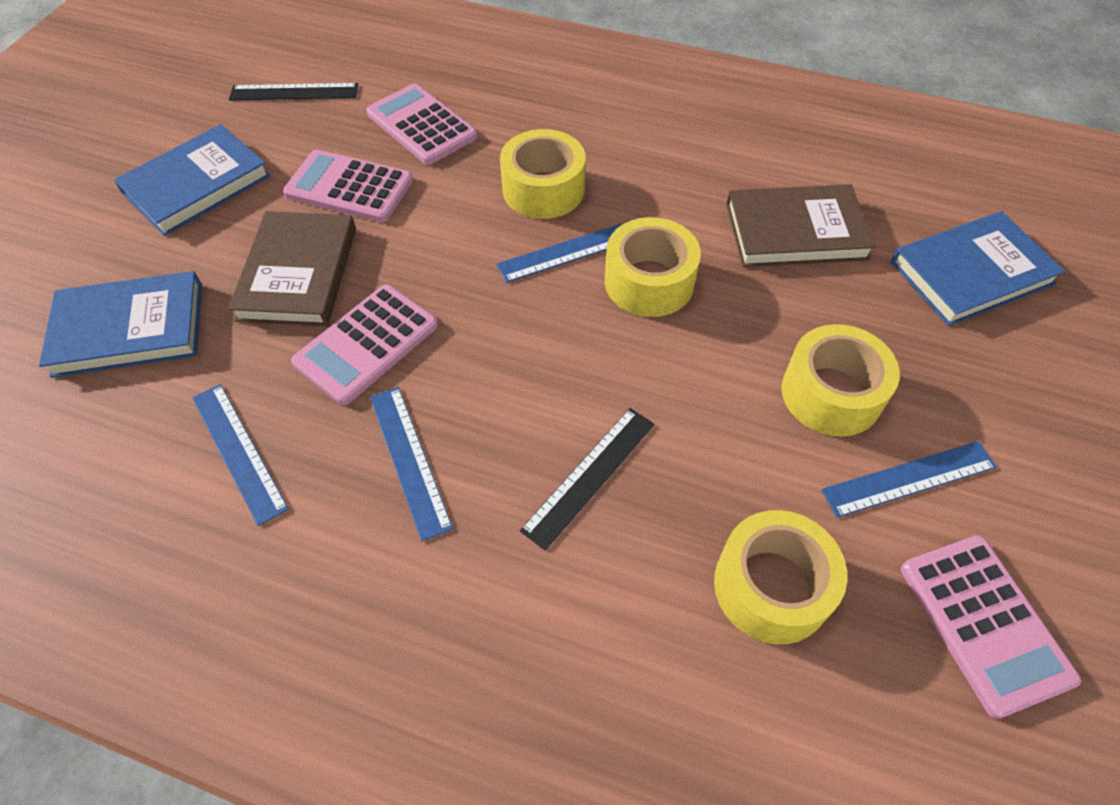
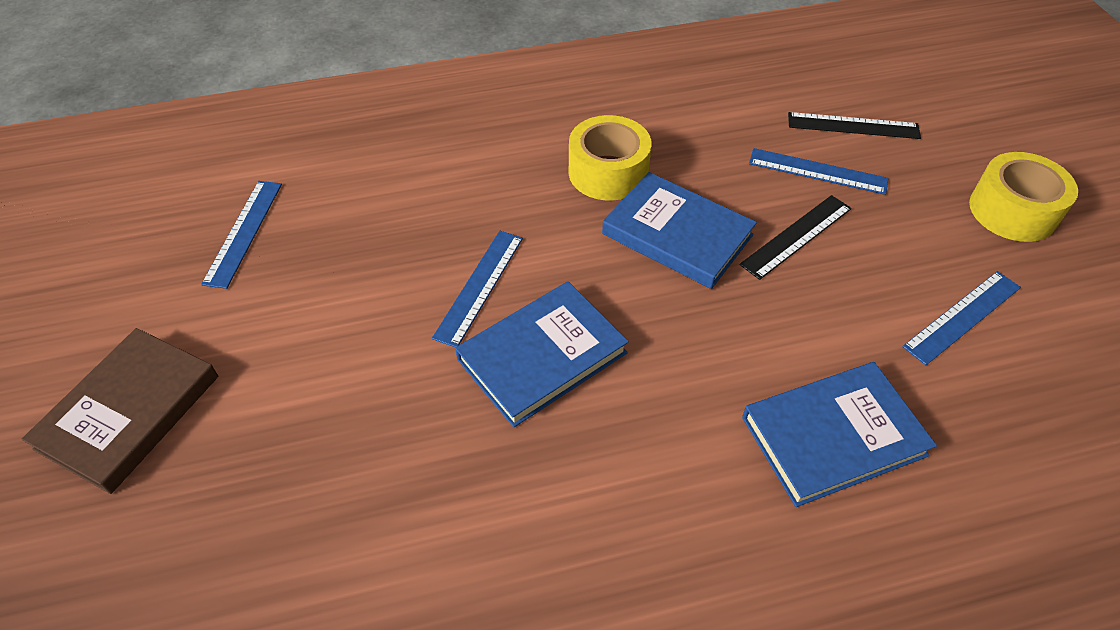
brown book: [228,211,356,326] [726,184,876,267] = 2 -> [22,328,218,494] = 1
pink calculator: [283,150,413,222] [291,284,438,405] [366,83,477,165] [901,535,1081,719] = 4 -> none = 0
yellow tape: [500,129,586,219] [605,217,701,317] [714,510,847,644] [781,324,900,437] = 4 -> [569,115,652,201] [969,152,1078,242] = 2

